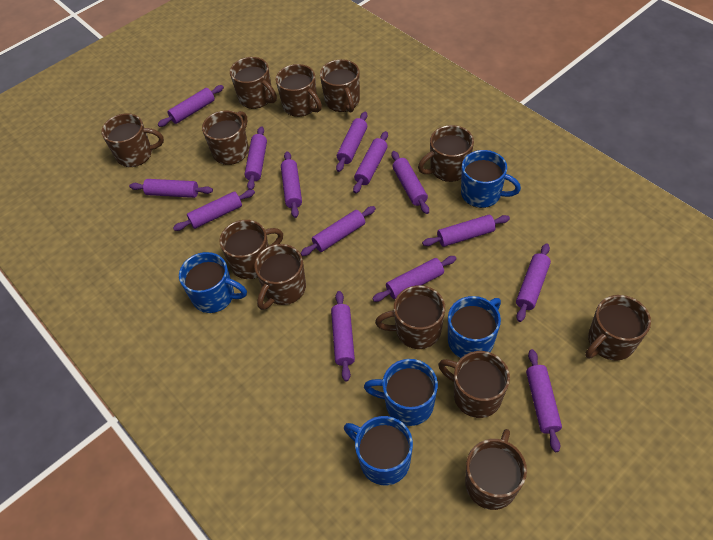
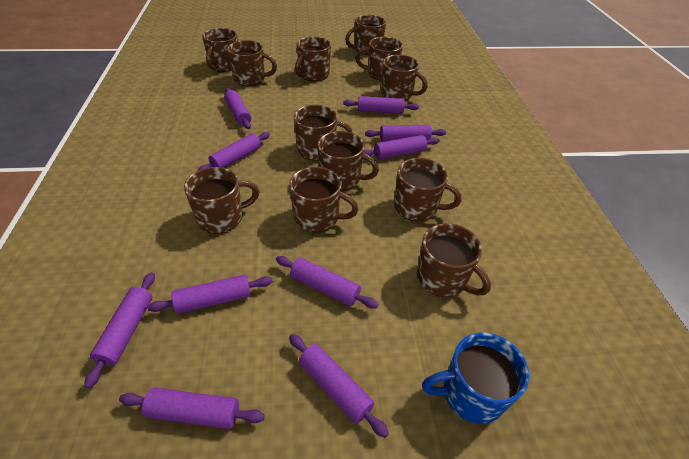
blue mug: [179,252,247,313] [344,416,413,485] [364,359,438,426] [448,296,501,358] [461,150,521,208] = 5 -> [422,332,529,424] = 1
purple rolling pin: [129,179,213,198] [158,85,224,127] [173,190,255,231] [245,126,267,190] [281,151,302,218] [300,206,376,256] [331,291,355,381] [336,112,367,172] [353,131,388,193] [372,256,457,302] [392,151,429,214] [422,215,510,247] [516,243,551,322] [526,349,562,452] = 14 -> [84,272,155,388] [119,387,265,429] [148,275,273,314] [197,132,270,171] [224,88,251,129] [276,256,378,309] [289,334,389,438] [343,96,419,114] [364,135,439,160] [365,125,446,141] = 10

